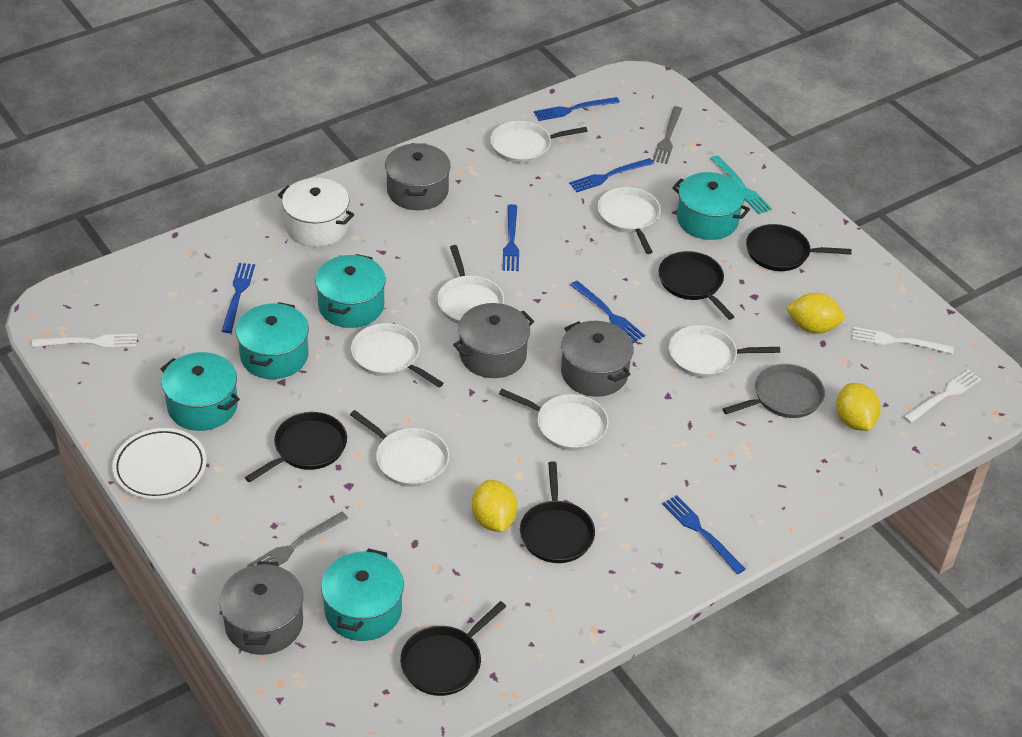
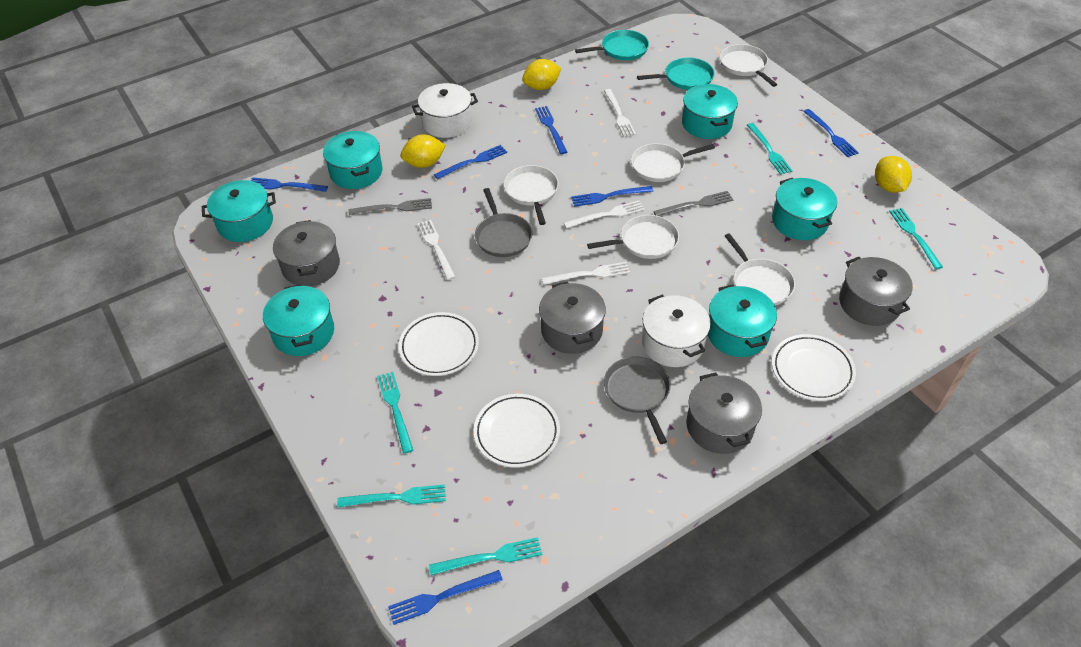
black pan: [245,412,347,482] [400,601,506,696] [520,462,595,563] [658,251,735,320] [746,224,852,271] = 5 -> none = 0
grey pan: [722,364,825,418] = 1 -> [475,188,533,257] [604,357,671,444] = 2
turquoise fork: [711,155,772,214] = 1 -> [337,485,446,507] [377,372,413,454] [429,537,542,575] [747,123,793,175] [889,208,943,269] = 5
turquoise pan: none = 0 -> [575,30,649,60] [637,57,715,90] = 2
turquoise pot: [161,352,240,431] [236,302,309,379] [315,254,386,328] [321,548,404,641] [672,172,750,240] = 5 -> [202,180,276,242] [263,284,334,356] [323,131,382,189] [682,84,738,139] [708,284,777,357] [772,178,837,240] = 6
white fork: [32,334,137,348] [852,327,954,354] [904,369,981,423] = 3 -> [418,220,455,280] [542,262,630,285] [564,200,645,229] [604,89,636,137] = 4
white pan: [350,410,449,487] [351,323,444,388] [437,245,504,324] [490,121,588,163] [499,389,609,451] [598,187,661,254] [669,325,780,378] = 7 -> [504,165,559,225] [587,215,679,259] [631,143,715,182] [720,44,778,87] [725,233,795,306] = 5
white plate: [112,428,207,499] = 1 -> [399,312,479,376] [474,394,560,468] [772,334,856,401] = 3
white pot: [278,178,355,247] = 1 -> [412,83,478,138] [642,294,711,367] = 2

